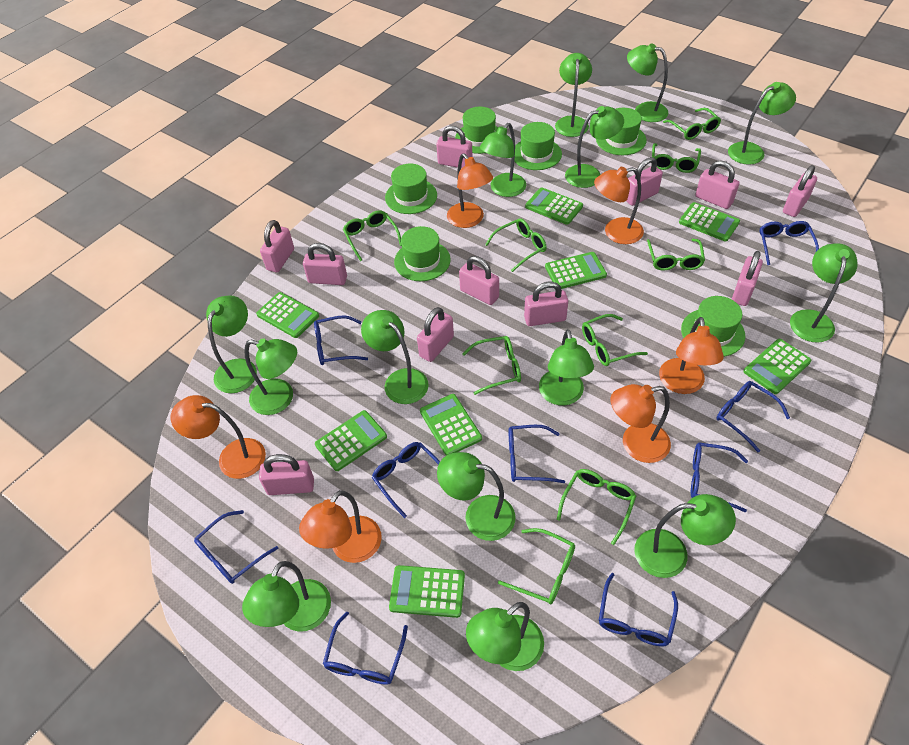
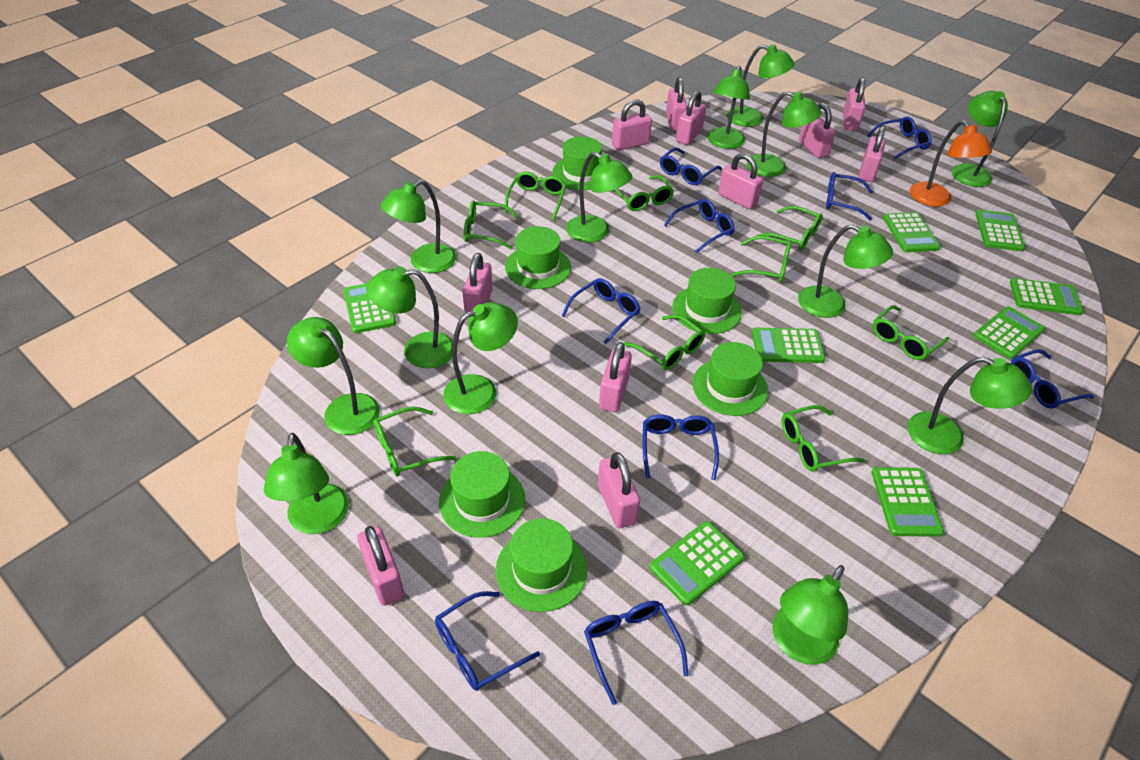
green lamp: [206,295,257,393] [242,561,331,632] [244,338,297,415] [361,310,429,404] [437,452,516,541] [466,602,544,671] [480,123,526,197] [539,329,594,406] [555,53,592,137] [565,106,624,188] [627,43,668,122] [634,494,736,578] [728,82,796,165] [790,243,857,343] = 14 -> [264,433,349,534] [287,317,380,435] [366,267,453,368] [381,180,456,273] [443,302,518,414] [566,152,633,242] [707,65,750,149] [727,45,795,127] [747,91,821,177] [772,565,848,665] [798,224,893,318] [908,357,1032,454] [952,91,1008,187] = 13
orange lamp: [171,395,266,479] [299,490,382,563] [447,153,493,228] [594,167,644,244] [610,384,671,463] [659,317,724,394] = 6 -> [910,120,992,206] = 1

